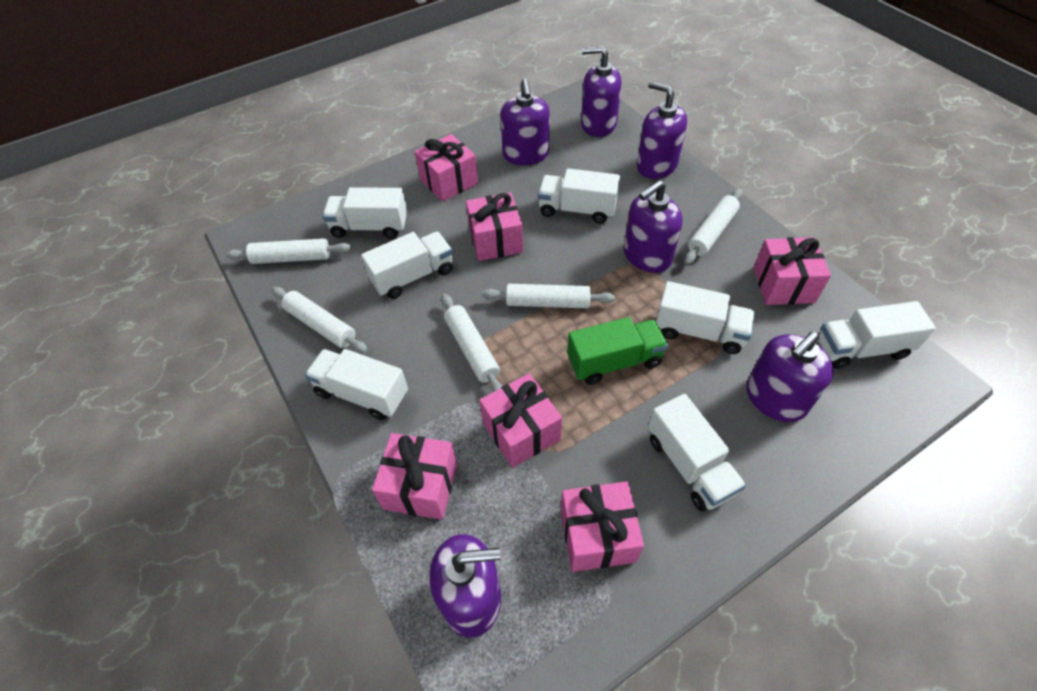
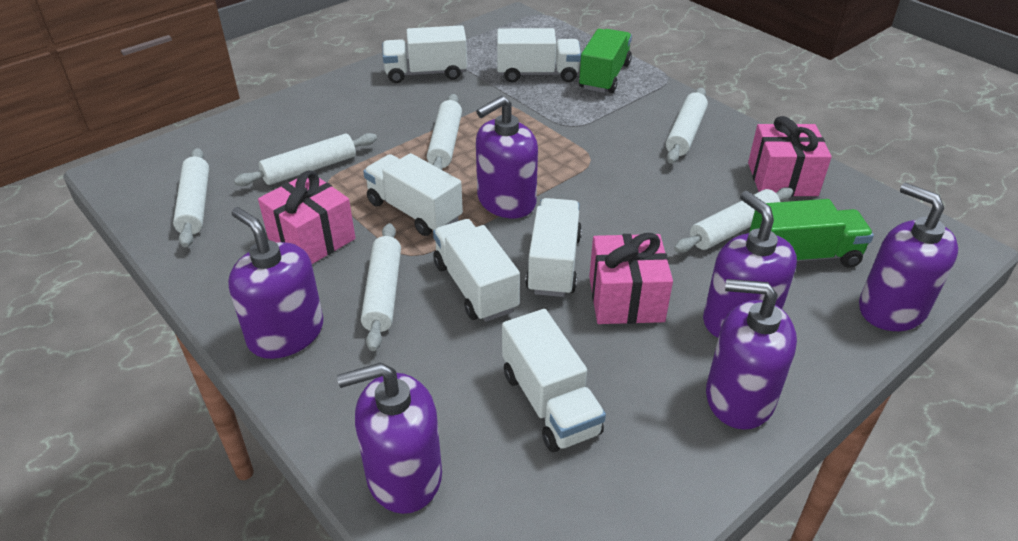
green truck: [567,317,668,385] = 1 -> [579,29,632,93] [749,199,874,268] = 2
pink gift: [372,433,457,520] [415,134,478,202] [466,192,523,261] [479,373,562,468] [561,481,644,572] [753,237,831,305] = 6 -> [258,171,355,264] [589,233,673,324] [748,116,832,197] = 3
white rolling pin: [226,238,351,264] [272,287,368,353] [441,294,503,392] [482,284,615,308] [684,189,742,265] = 5 -> [173,148,209,247] [234,133,377,186] [361,223,401,351] [427,94,462,170] [666,88,708,163] [674,187,793,253] = 6
white truck: [305,349,408,420] [322,187,407,239] [361,232,453,299] [538,168,620,224] [648,394,746,511] [656,281,755,354] [818,301,936,369] = 7 -> [363,153,463,236] [382,25,467,83] [433,219,520,322] [497,28,581,82] [502,309,606,452] [525,198,582,297] = 6

